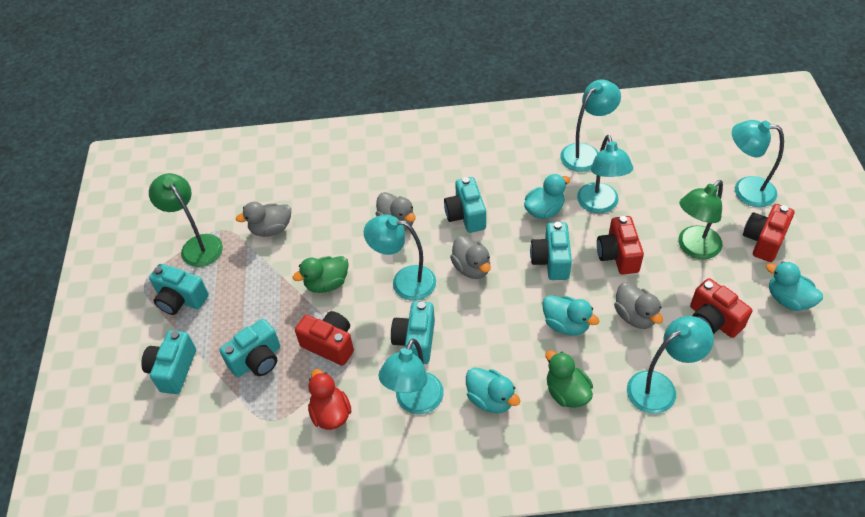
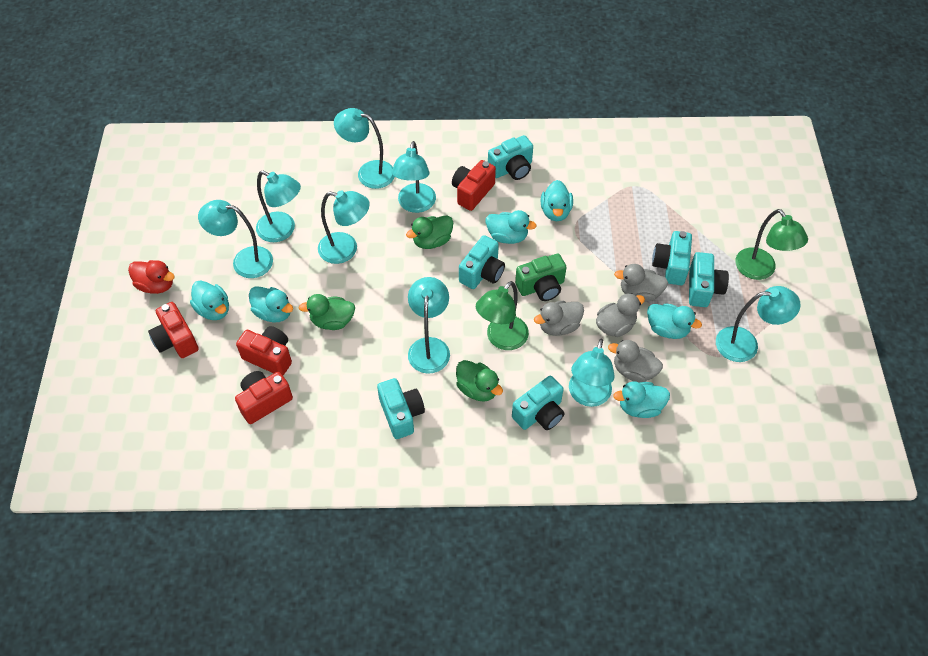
green camera: none = 0 -> [515,254,566,301] = 1
green duck: [293,256,349,293] [545,350,593,408] = 2 -> [298,294,355,330] [406,215,453,249] [456,360,503,402] = 3
turquoise duck: [466,367,521,413] [524,174,570,219] [542,295,600,336] [766,261,823,311] = 4 -> [190,280,229,320] [249,286,293,322] [486,210,537,244] [541,180,573,221] [613,381,670,418] [647,303,702,339] = 6
turquoise lamp: [364,214,436,301] [378,339,444,414] [560,80,621,172] [577,135,633,213] [627,316,714,414] [732,120,784,207] = 6 -> [198,200,273,278] [256,171,301,242] [318,190,370,264] [334,108,395,189] [391,141,436,213] [408,277,450,374] [569,339,615,407] [716,286,801,362] = 8

